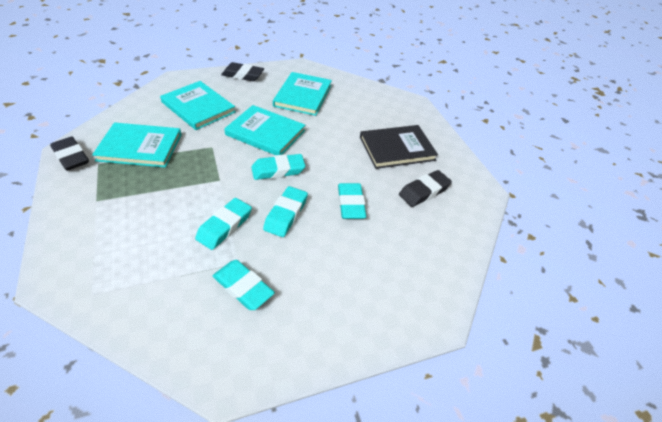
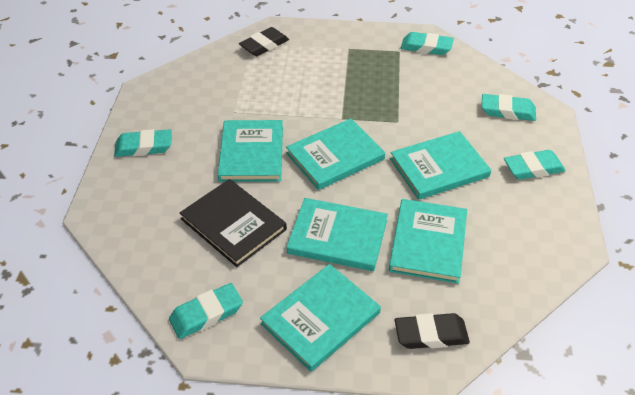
black eraser: [50,137,89,171] [221,62,264,81] [399,170,452,207] = 3 -> [239,27,289,56] [395,313,470,349] = 2
turquoise book: [92,122,182,168] [160,81,235,130] [224,105,305,155] [273,72,332,116] = 4 -> [218,120,283,182] [260,264,381,372] [286,119,385,190] [287,198,388,271] [389,199,467,284] [390,131,491,200] = 6

